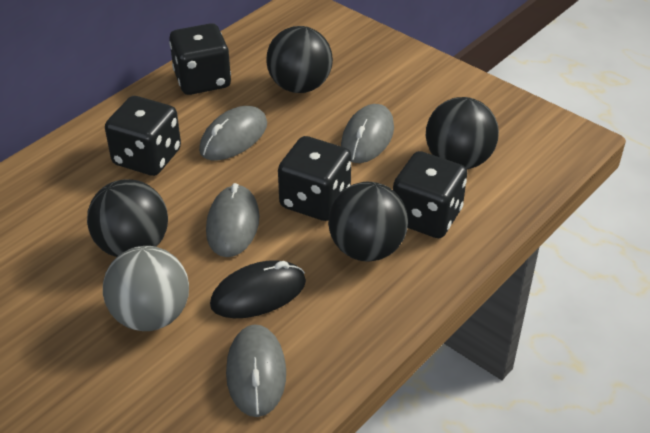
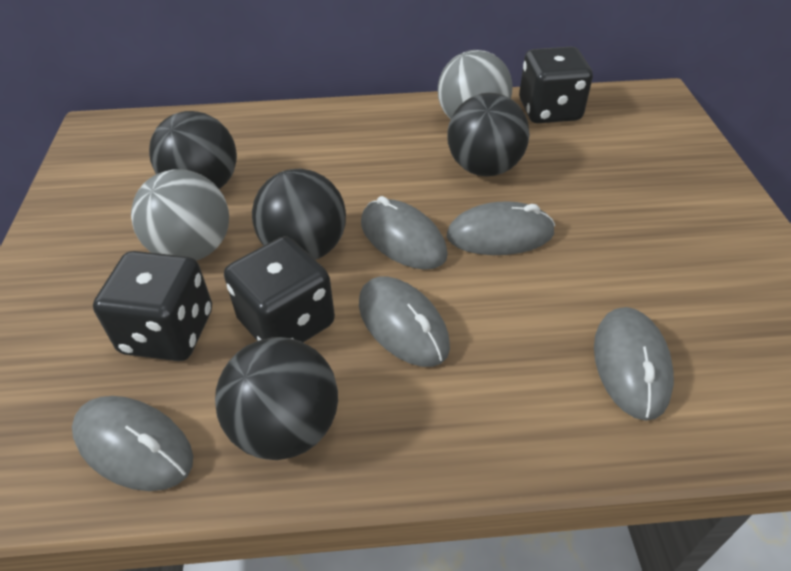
black dice: [105,96,181,176] [169,23,231,95] [278,136,351,221] [393,151,467,238] = 4 -> [93,251,212,361] [224,236,335,342] [519,47,593,123] = 3
black mouse: [210,260,306,318] = 1 -> none = 0
grey ball: [103,246,189,331] = 1 -> [131,169,229,261] [438,50,513,119] = 2
grey mouse: [199,106,267,161] [206,183,259,257] [226,324,286,417] [341,104,394,163] = 4 -> [72,396,193,491] [359,276,450,367] [361,196,448,270] [447,201,555,255] [594,307,674,421] = 5

